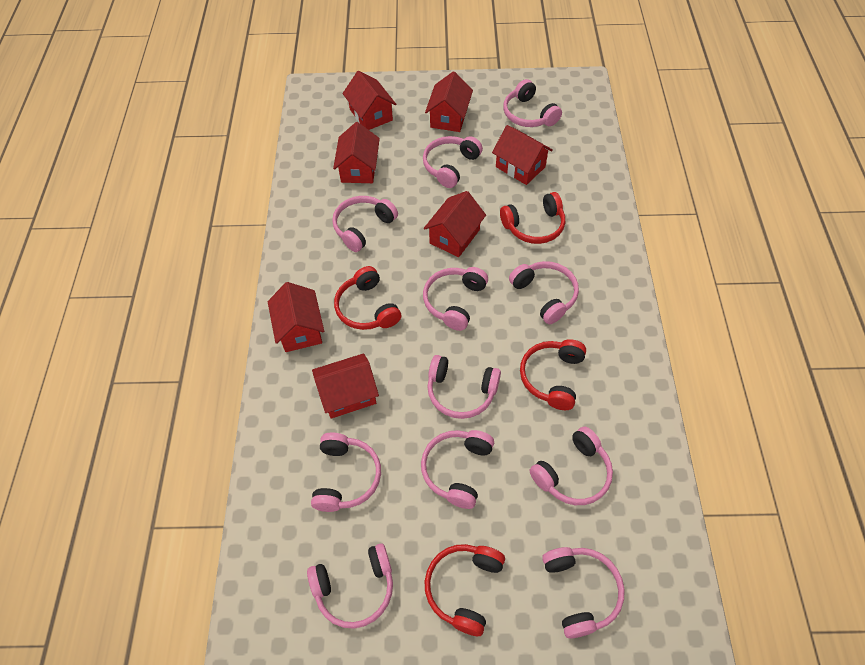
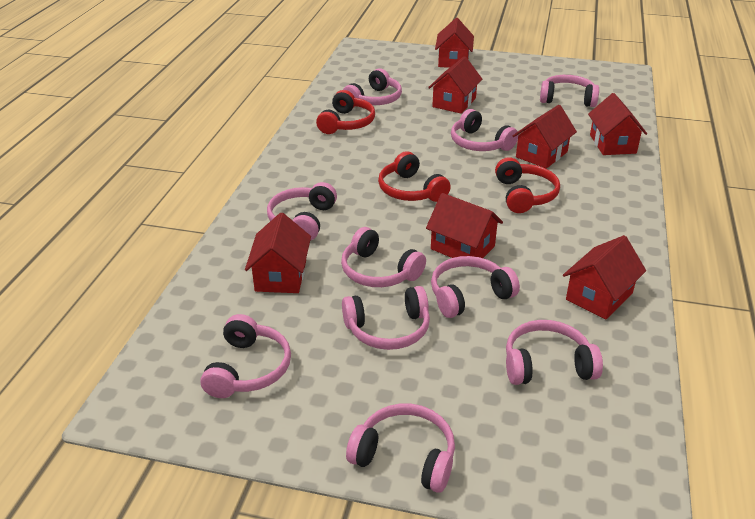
pink headphones: [307,543,393,629] [311,433,381,512] [332,196,398,252] [421,430,494,509] [423,136,483,188] [423,267,488,331] [428,355,501,419] [503,79,562,127] [509,261,579,324] [530,426,613,505] [542,547,625,639] = 11 -> [200,314,291,398] [267,182,337,241] [341,227,426,287] [342,286,430,350] [343,68,402,107] [346,404,455,493] [431,256,520,318] [451,109,518,151] [506,320,603,385] [540,75,599,107] = 10
red headphones: [334,266,401,330] [425,544,505,636] [500,192,565,244] [520,339,586,410] = 4 -> [316,90,375,134] [378,151,451,202] [495,157,560,213] = 3

